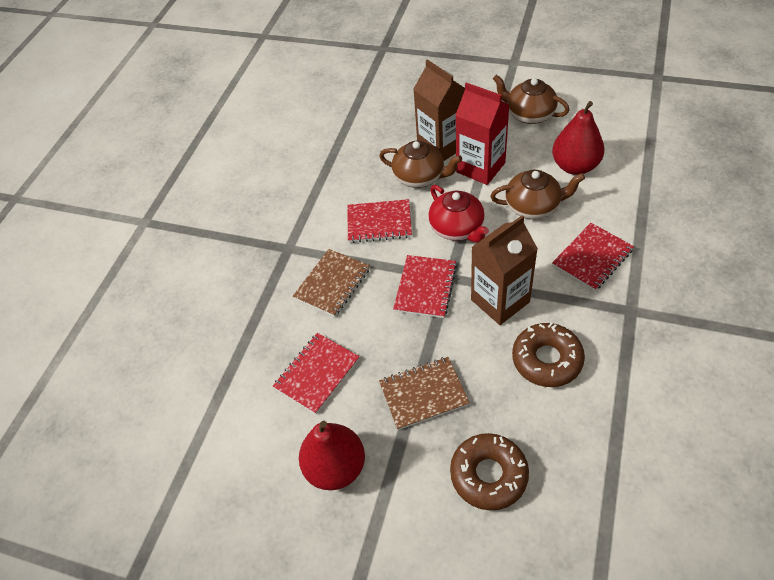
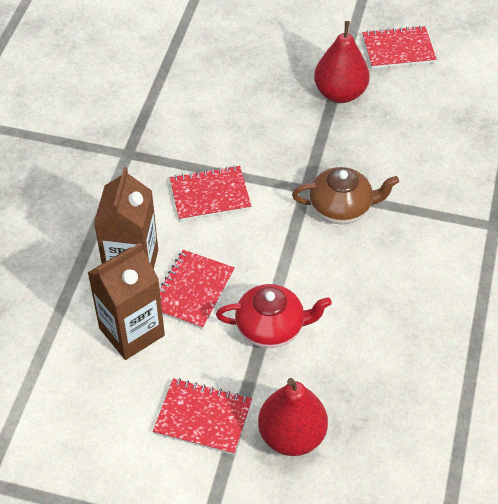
brown donut: [450,433,529,510] [512,323,585,387] = 2 -> none = 0
brown notebook: [293,249,370,317] [379,357,470,430] = 2 -> none = 0
brown teapot: [379,141,462,188] [490,170,585,219] [493,75,569,124] = 3 -> [292,167,399,224] = 1
red carton: [455,82,510,185] = 1 -> none = 0

